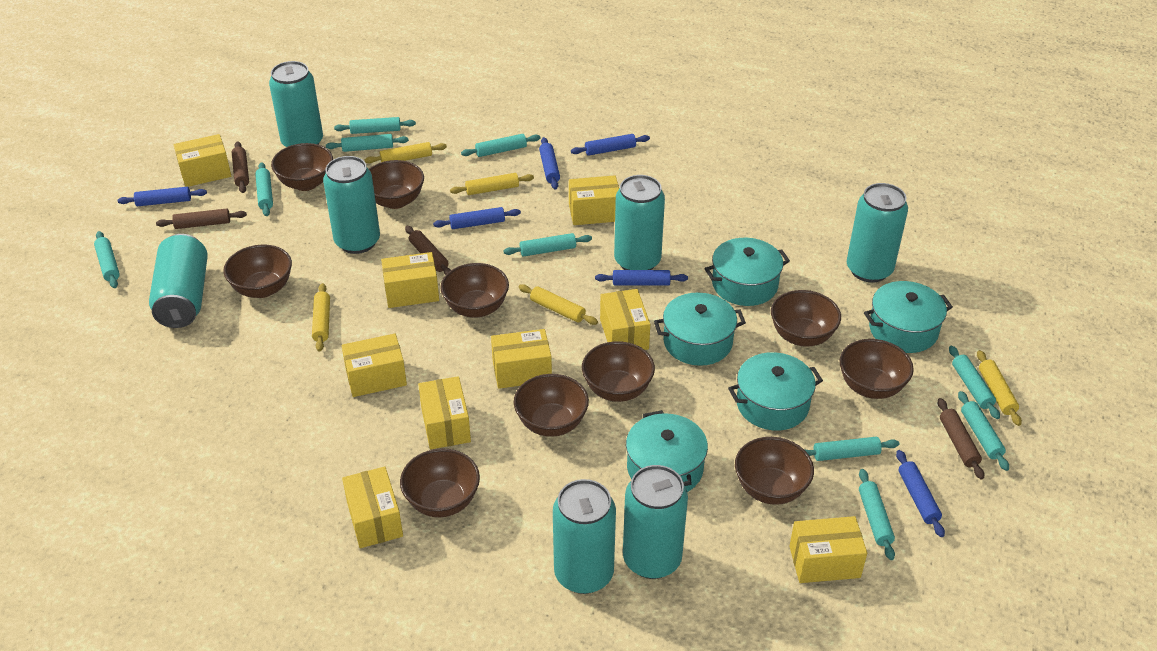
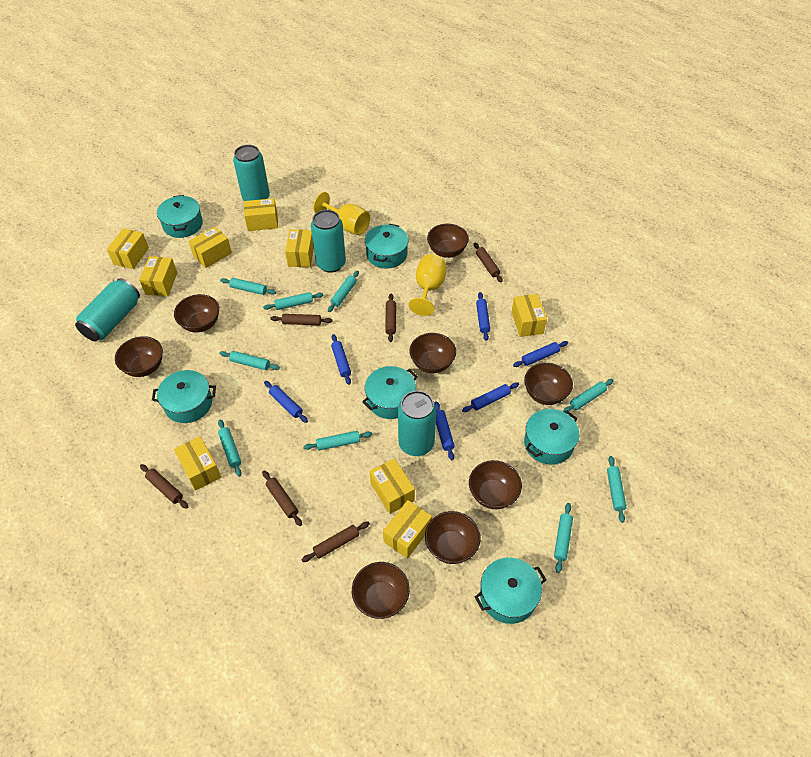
brown bowl: [223,244,292,298] [271,143,333,191] [369,160,424,209] [400,448,480,517] [440,263,509,318] [514,374,589,437] [582,341,655,402] [735,437,814,505] [771,290,841,347] [840,339,914,399] = 10 -> [115,336,163,377] [174,294,219,332] [352,562,410,619] [410,333,456,373] [425,511,481,564] [427,224,469,258] [469,460,522,509] [524,363,573,405] = 8
brown rolling pin: [156,208,247,229] [232,141,249,193] [405,226,451,275] [938,398,984,479] = 4 -> [140,464,188,509] [262,470,302,526] [270,314,333,325] [302,521,370,562] [385,294,396,342] [474,243,503,282] = 6
turquoise can: [149,234,208,328] [269,61,323,147] [323,156,380,254] [553,479,616,594] [614,175,665,270] [623,465,688,579] [847,183,908,282] = 7 -> [75,278,140,341] [233,145,270,201] [311,210,346,273] [398,391,436,456] = 4
turquoise pot: [626,410,708,492] [654,293,746,366] [704,238,790,306] [728,352,823,430] [864,281,953,353] = 5 -> [152,370,216,423] [157,195,203,238] [362,366,418,419] [365,224,409,268] [475,557,546,624] [524,409,579,465] = 6
turquoise rolling pin: [94,231,120,288] [255,162,273,216] [326,134,409,152] [334,117,416,134] [461,134,540,157] [503,233,592,257] [804,437,899,461] [859,469,895,560] [949,346,1000,419] [958,391,1009,471] = 10 -> [218,419,242,476] [219,351,280,370] [220,278,276,295] [263,292,323,310] [303,431,372,450] [328,271,359,312] [554,503,573,573] [563,379,614,412] [607,456,626,523] = 9
yellow goblet: none = 0 -> [313,192,370,235] [408,254,446,316] = 2
yellow rolling pin: [312,283,330,352] [365,142,447,164] [450,173,534,195] [518,284,598,325] [977,350,1022,426] = 5 -> none = 0

